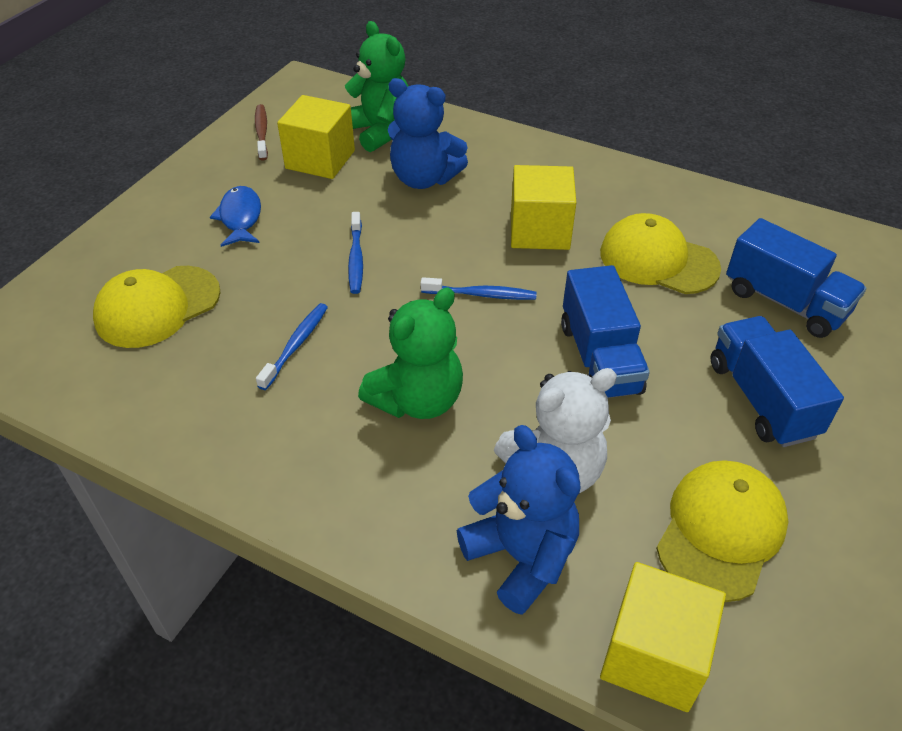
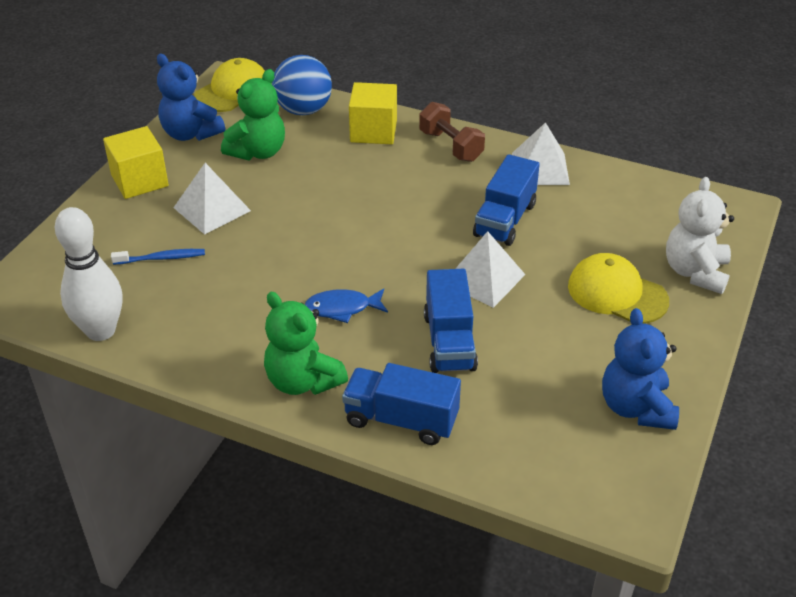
blue ball: none = 0 -> [272,55,332,115] = 1
blue toothbrush: [256,303,328,390] [348,212,363,294] [421,277,537,300] = 3 -> [111,249,205,265] = 1
brown dumbbell: none = 0 -> [419,102,485,162] = 1
brown toothbrush: [255,104,268,161] = 1 -> none = 0
white bowling pin: none = 0 -> [55,207,122,341] = 1
white pyramid: none = 0 -> [173,163,251,235] [455,231,525,308] [512,122,570,185] = 3
yellow cap: [93,266,221,348] [600,213,721,294] [656,460,788,602] = 3 -> [194,58,265,112] [568,253,669,324] = 2
yellow cube: [277,95,355,179] [511,165,576,250] [600,562,726,712] = 3 -> [103,126,169,199] [349,82,397,144] = 2

